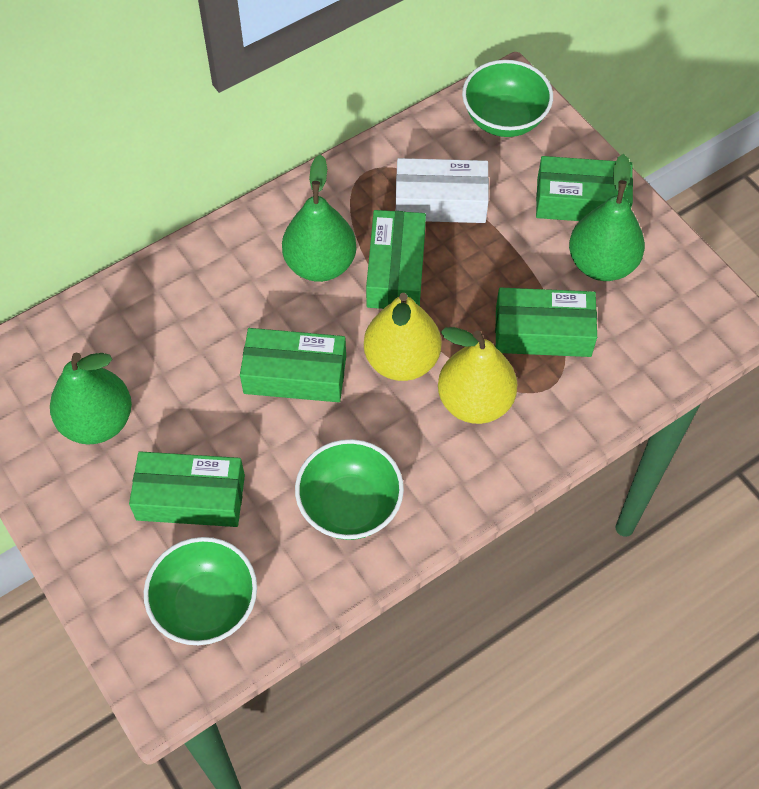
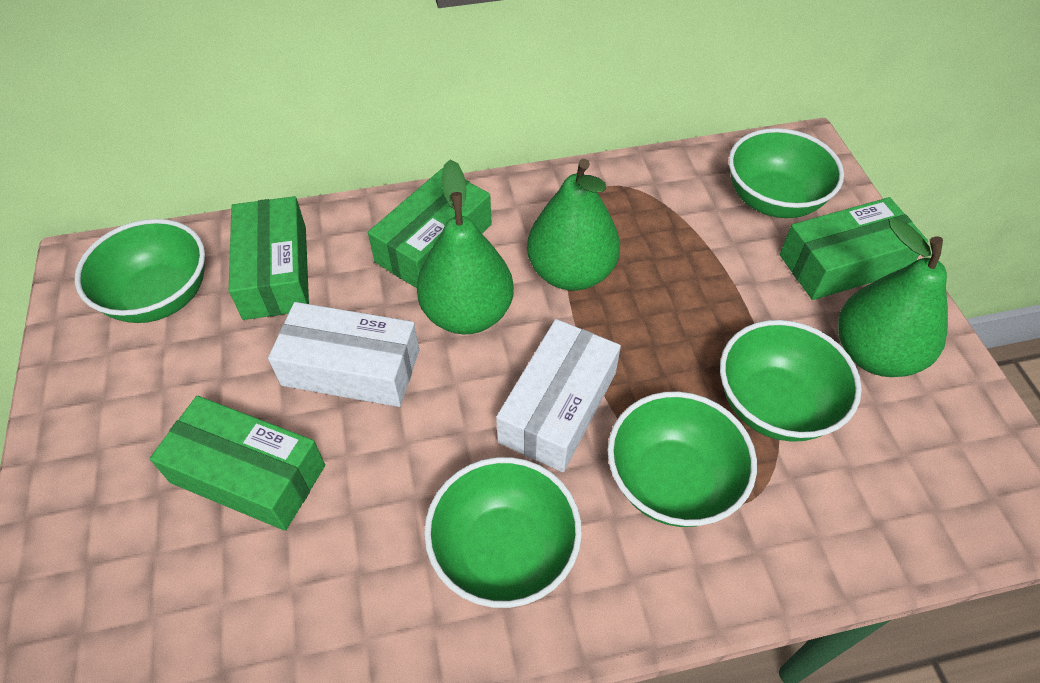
green bowl: [144,537,257,645] [295,439,404,540] [462,60,553,137] = 3 -> [75,219,205,323] [424,457,582,608] [607,391,757,527] [720,320,862,442] [728,128,844,218] = 5
green box: [129,451,245,527] [240,328,346,402] [366,210,426,309] [495,287,597,357] [536,156,633,221] = 5 -> [150,396,325,531] [229,196,309,320] [368,168,492,288] [780,197,928,300] = 4
white box: [396,158,489,223] = 1 -> [268,302,419,407] [496,319,621,472] = 2
yellow pear: [364,293,441,381] [438,327,518,424] = 2 -> none = 0

